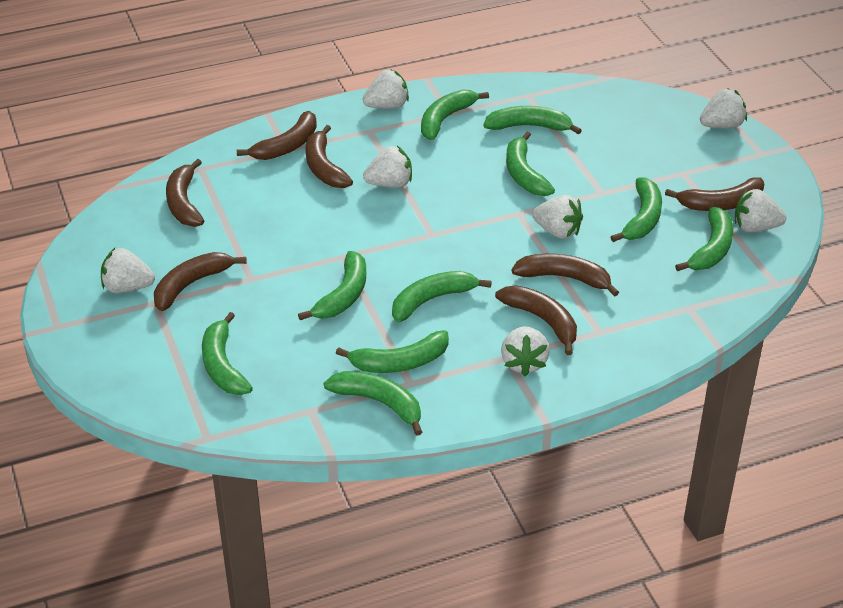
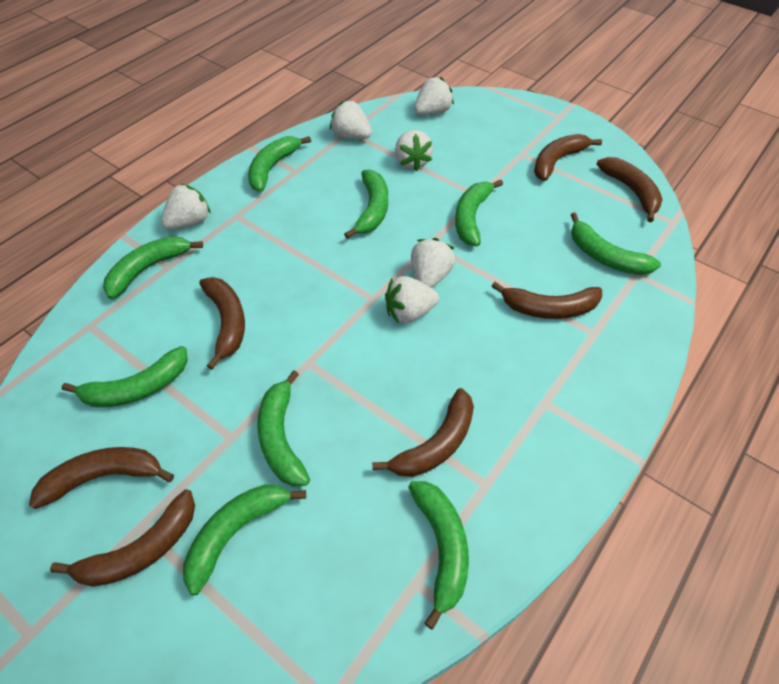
green banana: [202,312,253,395] [298,251,366,320] [323,371,422,436] [336,330,449,373] [392,271,492,322] [421,89,489,140] [483,106,582,135] [506,132,555,196] [610,177,662,242] [675,207,733,271] = 10 -> [62,346,188,407] [103,236,203,299] [183,485,306,596] [248,136,311,192] [257,370,310,487] [344,169,388,239] [408,481,469,630] [455,179,503,246] [571,213,661,275] = 9
white strawberry: [101,248,155,293] [363,70,409,109] [363,146,412,188] [501,326,550,376] [532,195,583,239] [700,88,747,128] [735,189,786,232] = 7 -> [161,184,211,230] [330,100,372,139] [385,276,439,324] [395,130,433,171] [411,238,455,288] [414,77,454,115] = 6

